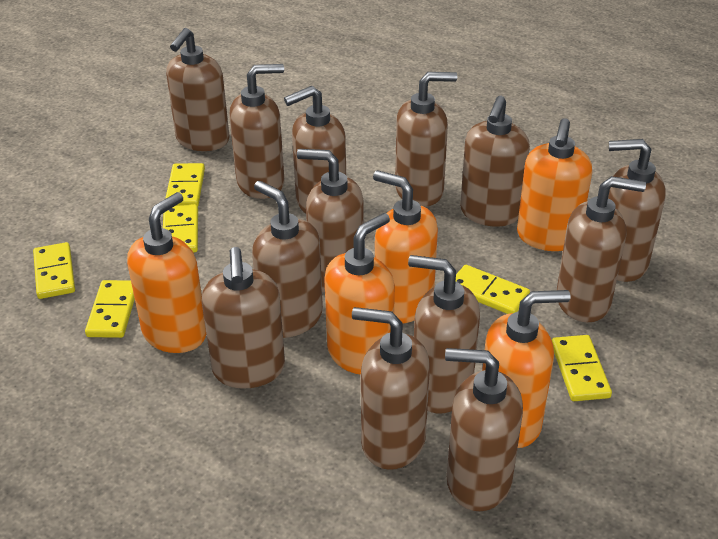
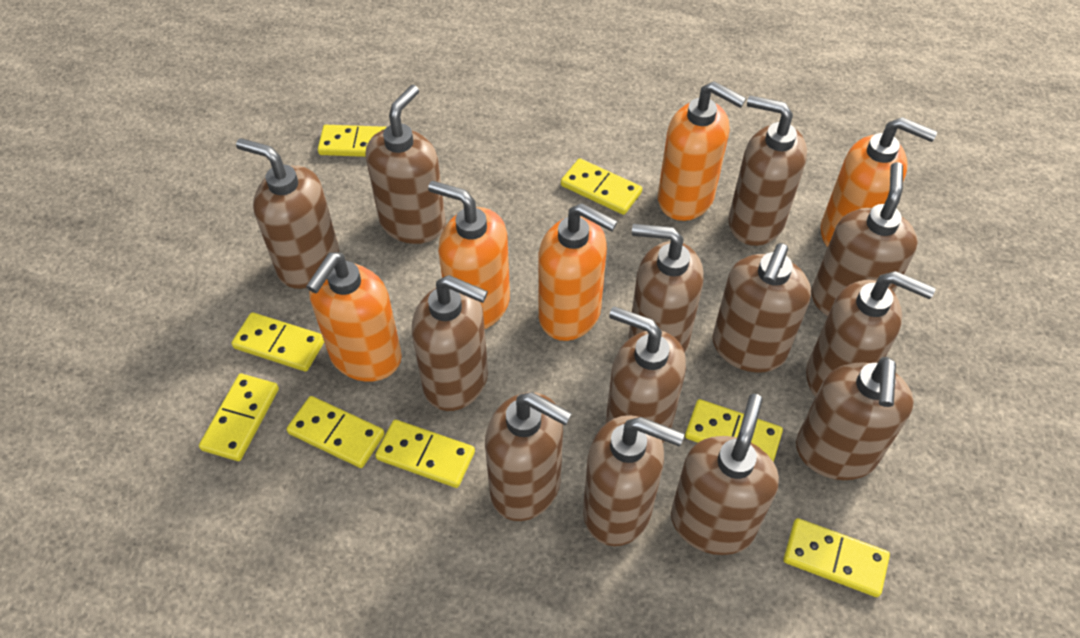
yellow domino: [33,242,75,299] [85,280,135,338] [163,204,198,253] [165,163,205,206] [456,265,530,314] [552,335,612,401] = 6 -> [199,374,279,461] [231,312,324,372] [286,396,385,468] [318,125,387,157] [375,419,475,488] [561,158,642,215] [685,399,783,462] [783,518,890,597] = 8

